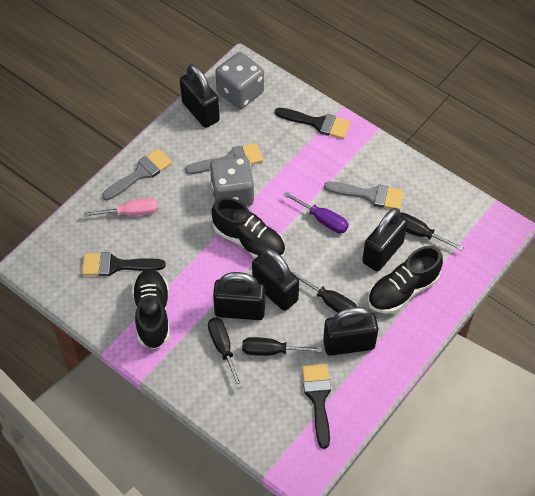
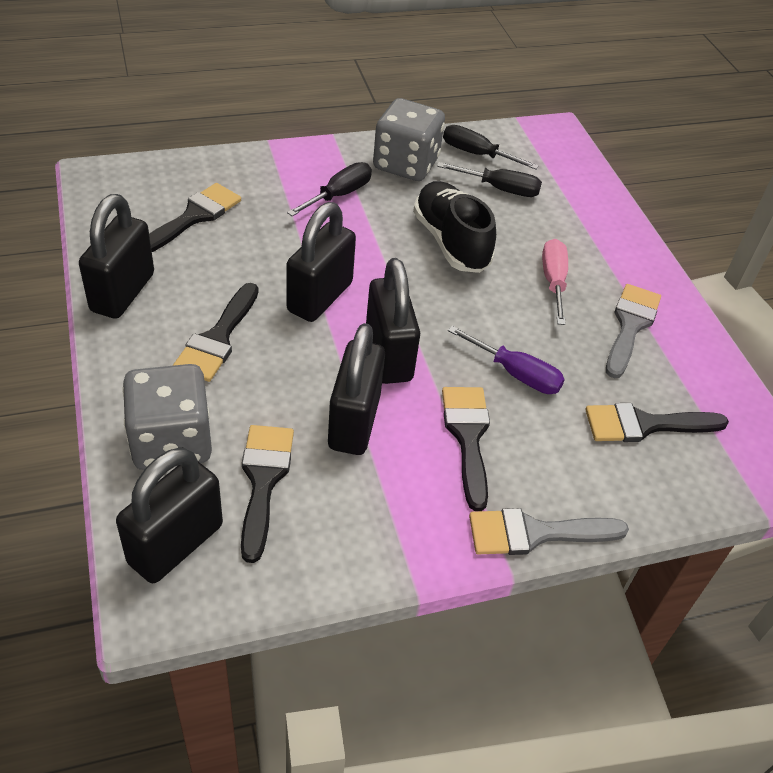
black brush: [82,252,166,276] [275,108,350,139] [302,364,331,449] = 3 -> [149,183,241,252] [173,283,259,382] [241,425,294,563] [442,387,490,511] [585,403,729,442] = 5
black screwdriver: [208,318,242,389] [242,337,322,356] [293,272,357,313] [400,212,464,251] = 4 -> [287,162,372,216] [437,162,542,197] [443,125,539,170] = 3
black shoe: [132,269,170,349] [212,197,285,258] [368,246,443,314] = 3 -> [413,181,496,273] = 1
grey brush: [102,148,172,201] [185,143,263,174] [324,182,404,210] = 3 -> [469,508,629,555] [606,284,661,378] = 2

